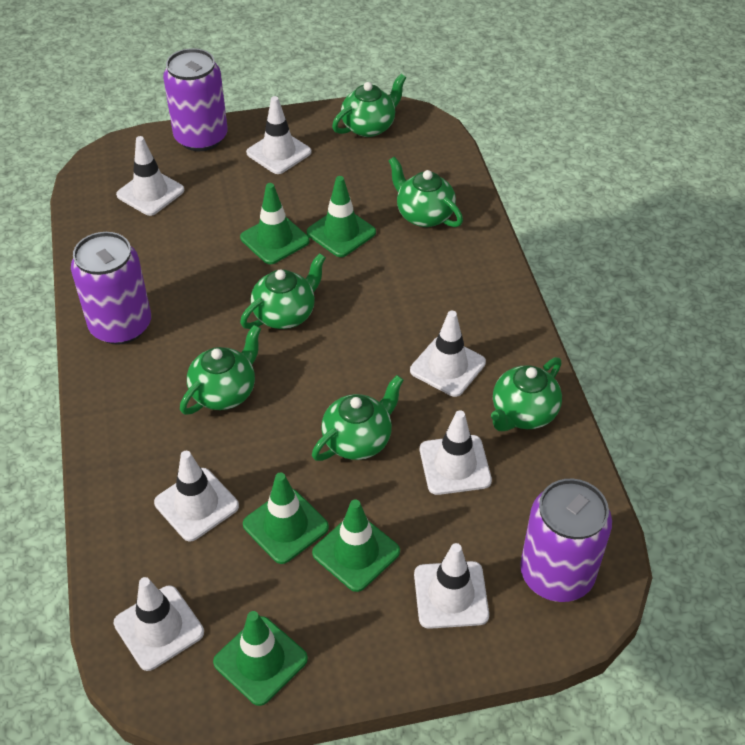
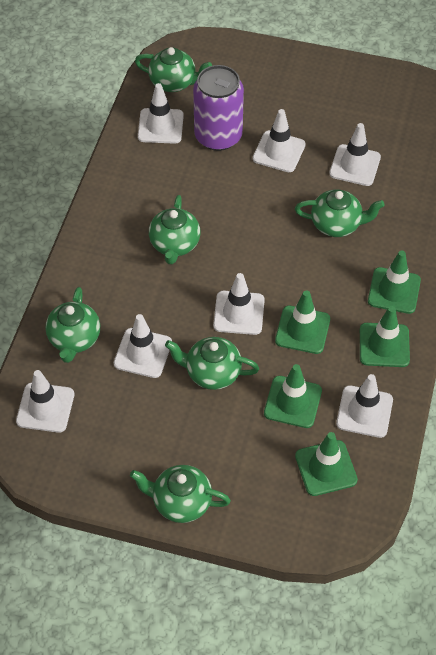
purple can: [71,232,151,345] [163,48,228,151] [520,479,612,602] = 3 -> [193,65,244,151] = 1

